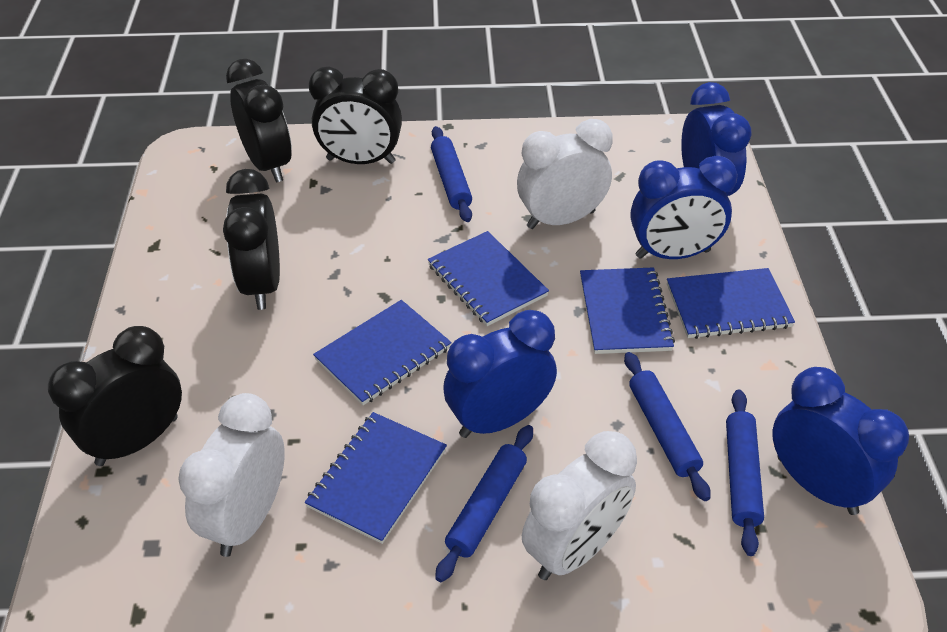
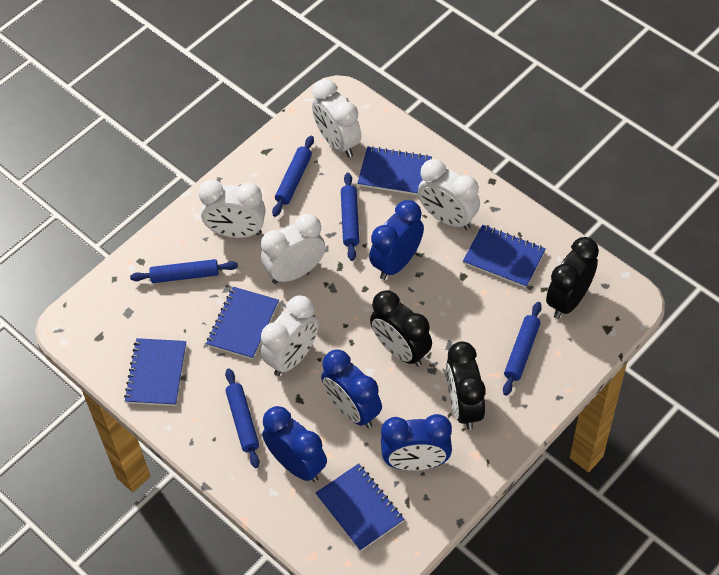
black clock: [48,326,182,466] [223,169,280,310] [226,59,292,182] [309,66,402,164] = 4 -> [370,290,432,367] [446,341,486,430] [546,237,599,319] = 3
blue rolling pin: [431,126,472,222] [435,425,533,582] [624,352,711,501] [726,390,764,556] = 4 -> [130,259,238,283] [225,369,260,468] [272,136,314,217] [341,173,359,261] [503,302,542,395] = 5
white clock: [178,393,285,557] [517,119,613,229] [522,431,637,580] = 3 -> [198,180,266,238] [261,214,325,284] [261,296,319,376] [312,79,361,157] [418,159,480,230] = 5

